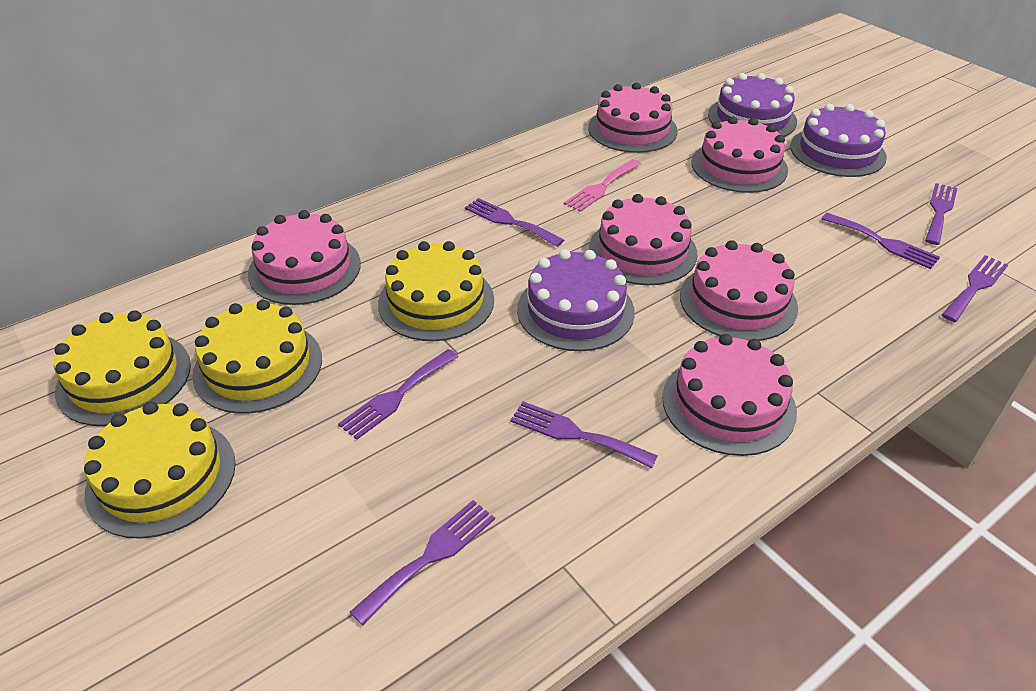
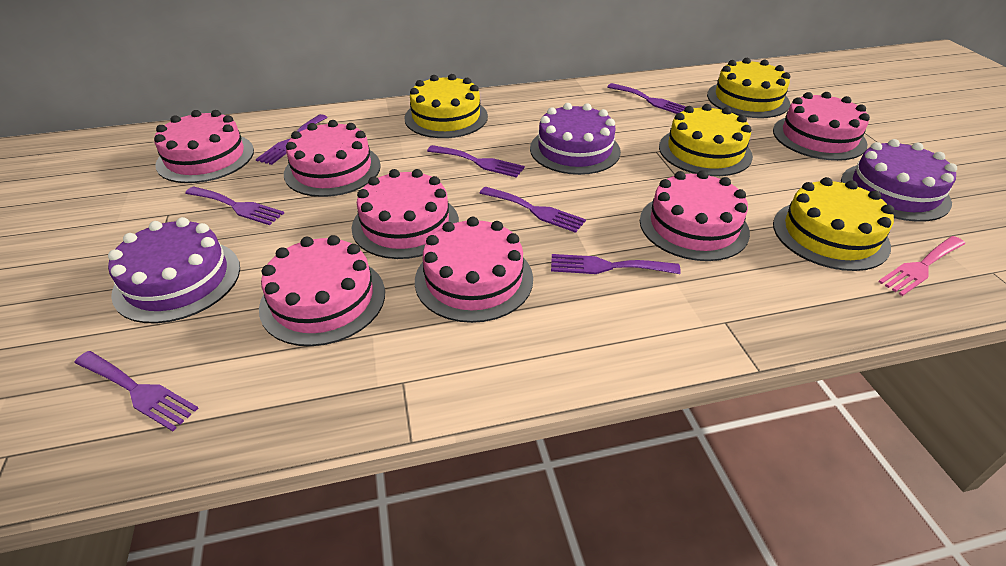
pink cake: [248,210,361,305] [588,83,678,153] [589,194,697,285] [662,334,797,456] [680,240,798,341] [691,117,788,193] = 6 -> [154,110,254,183] [259,235,385,346] [284,120,381,197] [352,169,459,259] [415,217,533,323] [640,170,750,261] [773,92,870,161] = 7

